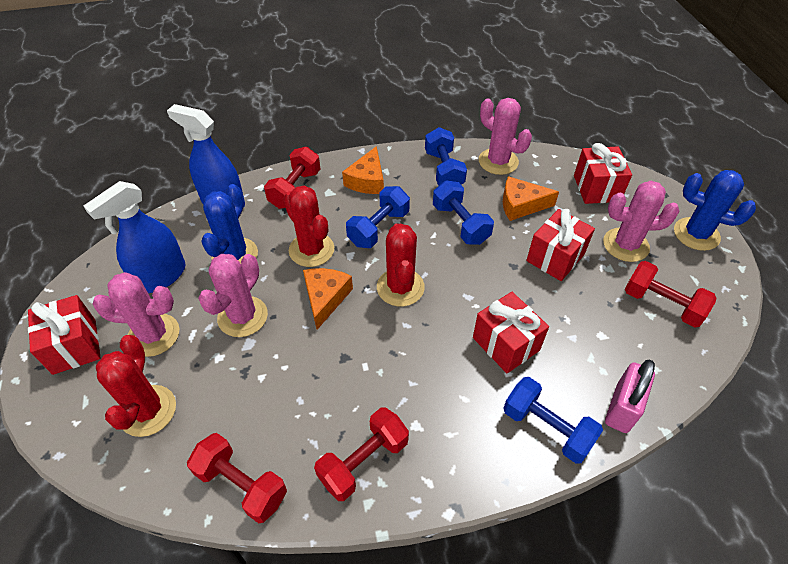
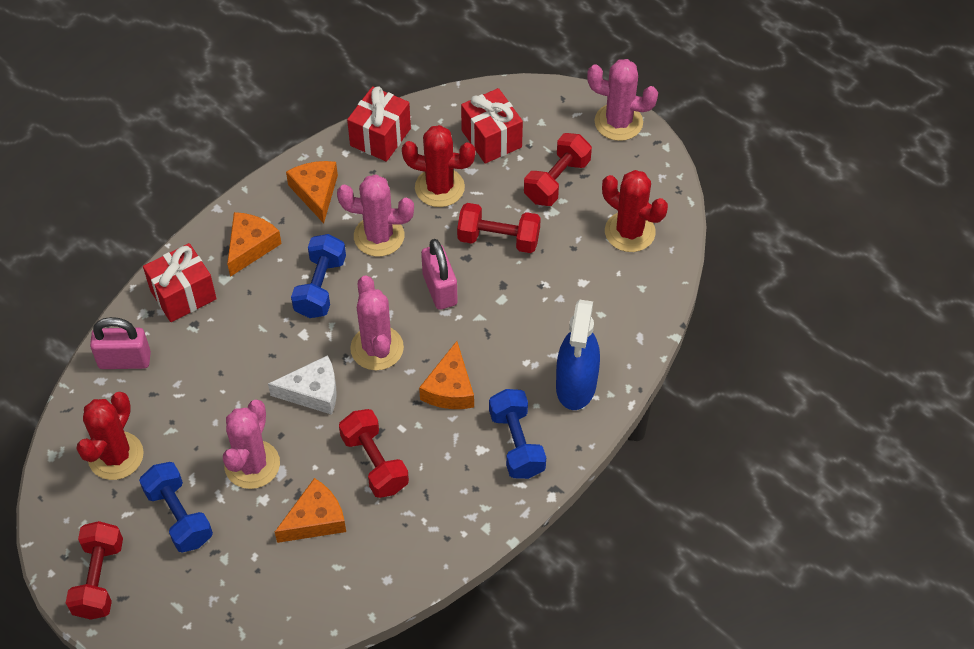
blue cactus: [201,184,258,263] [674,170,756,251] = 2 -> none = 0
blue dumbbell: [346,186,410,248] [425,127,467,186] [433,181,494,245] [503,377,603,464] = 4 -> [139,462,213,553] [291,234,346,318] [489,389,546,479] = 3
blue spray bottle: [84,181,185,293] [167,104,245,208] = 2 -> [556,300,600,410] = 1
orange cheese: [303,268,353,330] [342,146,384,194] [503,176,559,221] = 3 -> [227,212,282,277] [275,478,346,543] [286,161,338,223] [419,341,474,409] = 4
pink padlock: [605,360,655,433] = 1 -> [90,317,151,369] [421,239,458,310] = 2
red gift: [28,295,101,375] [473,292,549,373] [526,209,595,281] [574,143,632,204] = 4 -> [143,243,217,322] [347,86,411,162] [461,88,523,163] = 3
white cheese: none = 0 -> [268,355,337,415] = 1

